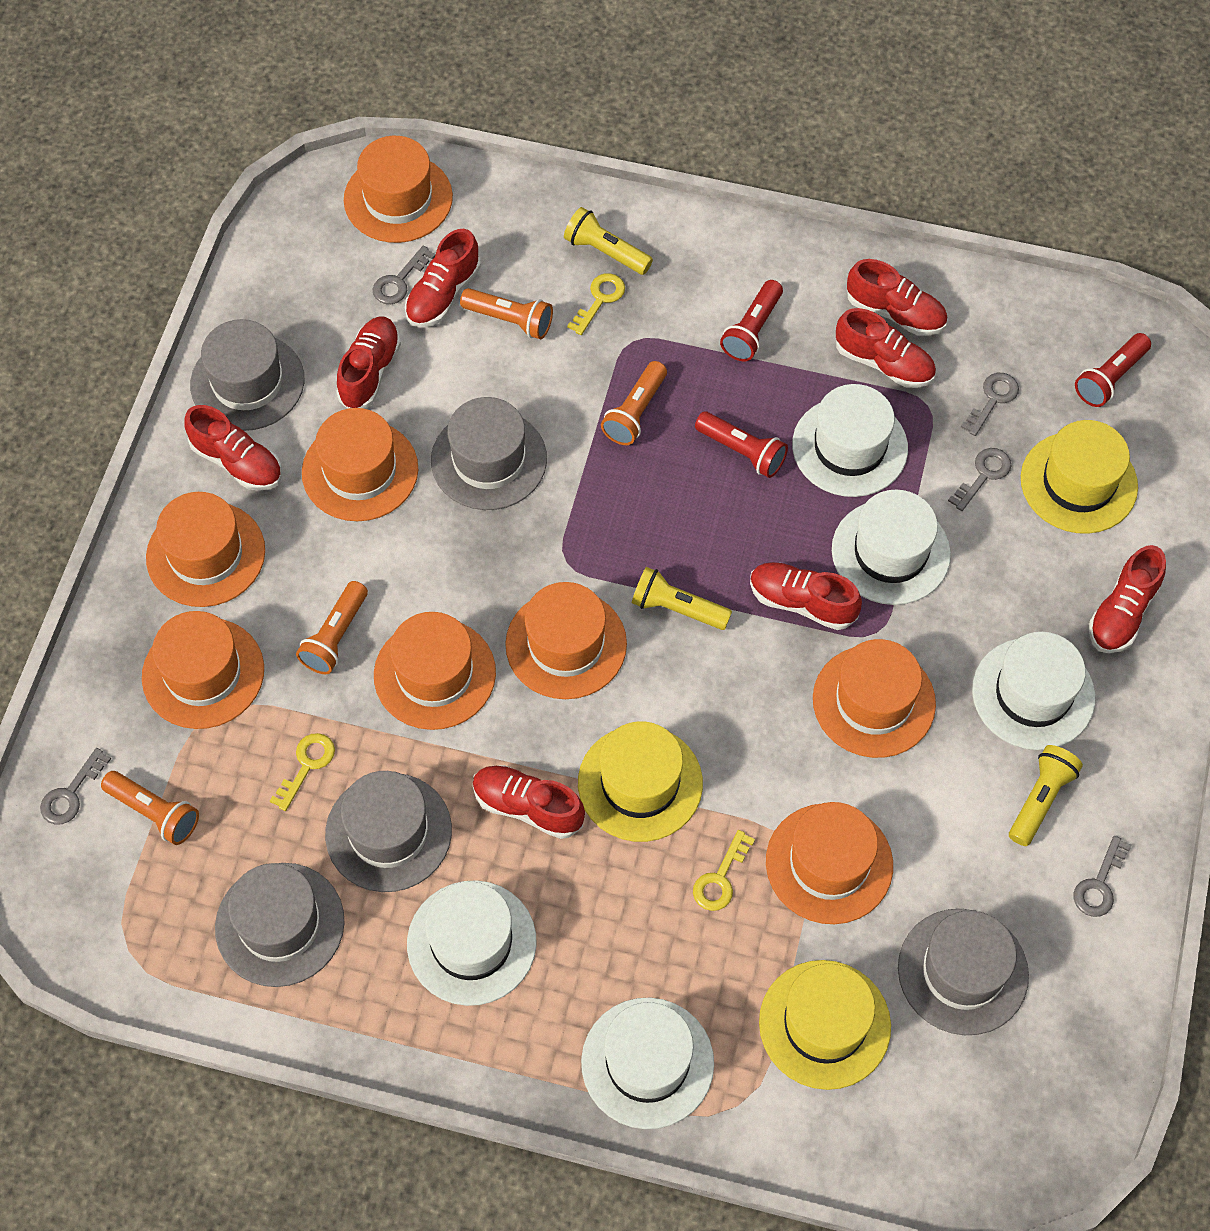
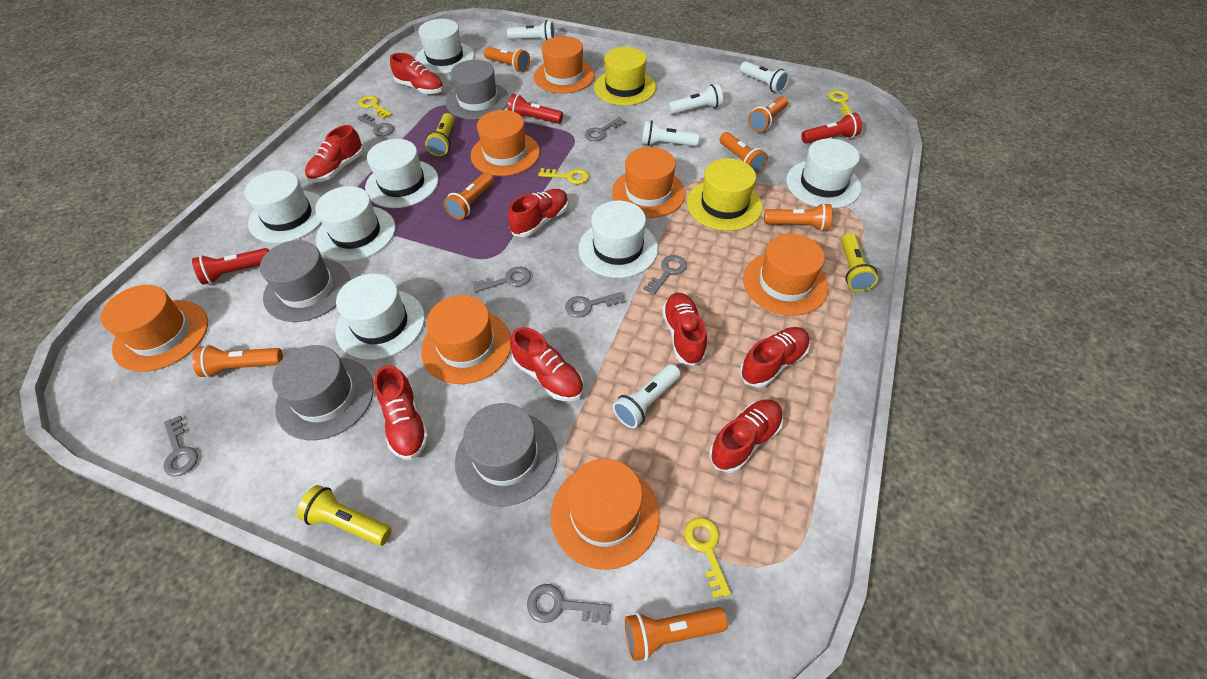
grey hat: [190,319,304,431] [215,863,345,987] [325,771,452,892] [431,397,547,510] [898,909,1029,1035] = 5 -> [260,240,350,322] [272,345,374,440] [446,60,510,120] [455,403,557,506] = 4
grey key: [40,748,111,824] [373,246,436,304] [948,448,1012,511] [961,373,1019,436] [1074,836,1132,917] = 5 -> [163,416,198,476] [357,113,394,136] [472,267,531,292] [527,584,611,625] [565,292,625,317] [585,117,626,141] [643,255,687,295] = 7
orange flashlight: [101,771,199,845] [296,581,368,674] [460,288,553,339] [601,361,667,445] = 4 -> [192,345,283,378] [444,173,494,220] [484,47,530,72] [625,607,728,661] [719,132,768,174] [748,96,788,132] [764,203,832,231] = 7
orange hat: [142,611,264,729] [146,492,265,607] [302,408,418,521] [344,136,453,243] [374,612,496,730] [505,582,627,699] [766,802,893,924] [813,639,936,758] = 8 -> [100,285,208,372] [421,295,511,384] [470,110,540,176] [534,36,595,93] [551,459,659,570] [612,147,686,218] [743,234,828,316] = 7
white flashlight: none = 0 -> [507,20,555,41] [613,364,681,428] [642,120,699,146] [668,84,723,115] [740,61,789,93] = 5
white hat: [407,880,537,1006] [581,998,714,1129] [792,384,908,497] [832,490,951,605] [972,632,1095,750] = 5 -> [244,170,322,243] [315,186,395,261] [335,274,425,360] [365,139,439,208] [415,19,475,74] [578,201,658,278] [786,138,861,209] = 7
yellow hat: [578,721,703,842] [759,960,891,1090] [1021,420,1138,534] = 3 -> [594,47,656,106] [687,158,763,231] = 2
yellow key: [270,733,335,811] [567,273,625,335] [693,830,755,911] = 3 -> [358,96,392,119] [538,168,589,184] [684,517,731,598] [828,90,852,117] = 4

